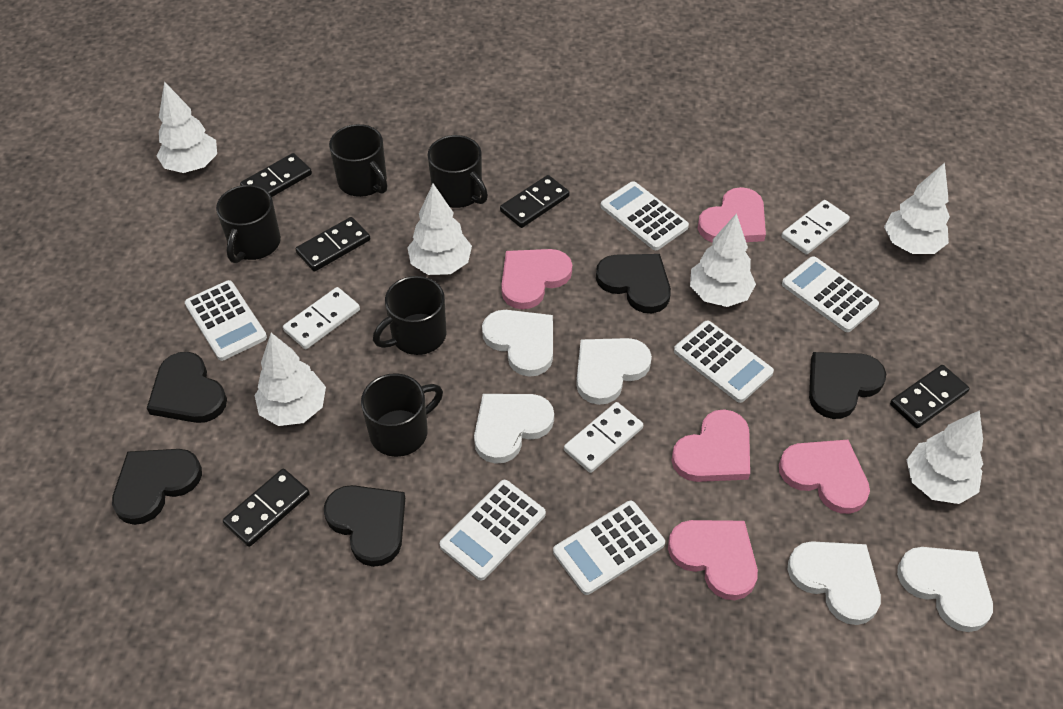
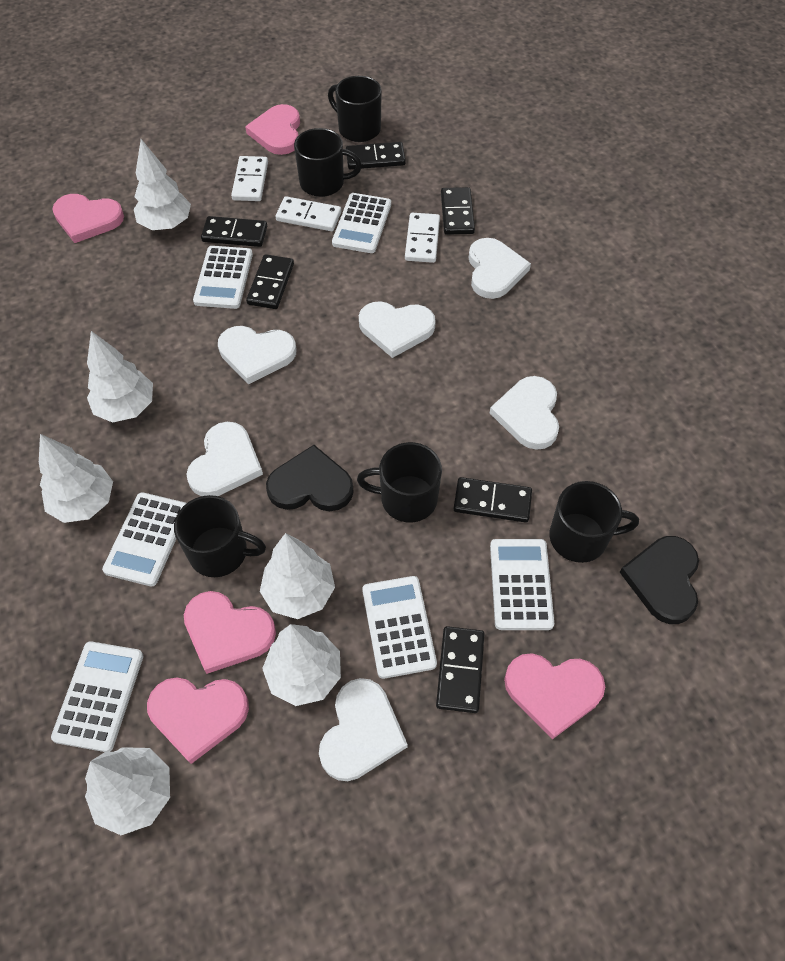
black domino: [223,469,310,547] [240,153,312,197] [296,217,370,271] [500,175,570,228] [890,365,970,428] = 5 -> [201,216,267,247] [246,254,294,309] [346,142,406,169] [436,626,485,713] [441,187,475,235] [454,477,532,523] = 6
black heart: [112,449,202,525] [147,352,227,423] [324,485,405,567] [596,254,671,313] [809,352,886,419] = 5 -> [266,445,354,511] [620,536,699,624] = 2
white heart: [474,394,554,464] [482,310,553,377] [576,338,652,405] [788,541,881,625] [897,547,993,632] = 5 -> [186,422,263,496] [218,326,296,384] [319,678,408,781] [359,301,436,358] [469,238,531,299] [490,376,559,450] = 6

